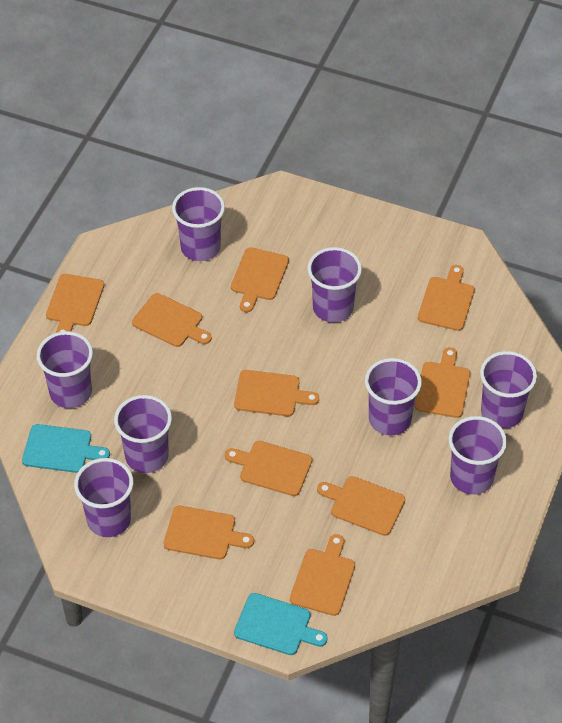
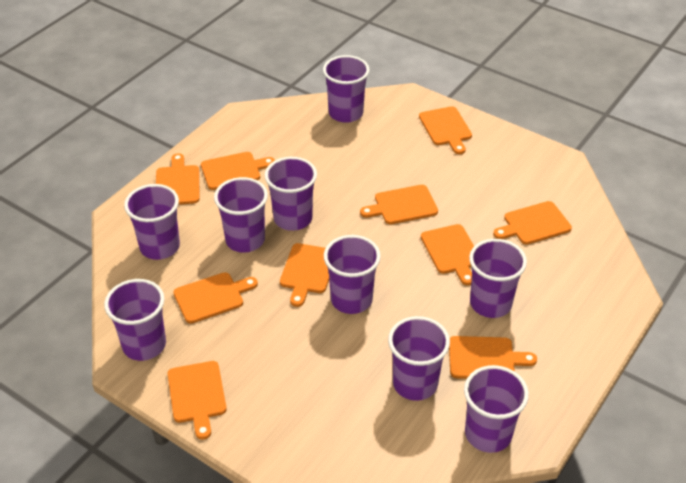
purple cup: [36,331,93,408] [74,458,133,537] [114,395,172,473] [172,187,225,261] [307,247,362,323] [365,358,422,435] [448,416,507,495] [480,351,537,428] = 8 -> [104,279,166,361] [124,184,180,260] [214,177,268,253] [264,157,317,231] [323,55,370,123] [324,235,381,314] [388,316,450,401] [464,365,529,453] [469,239,527,318] = 9
turquoise cutting board: [22,424,110,473] [234,593,328,655] = 2 -> none = 0

